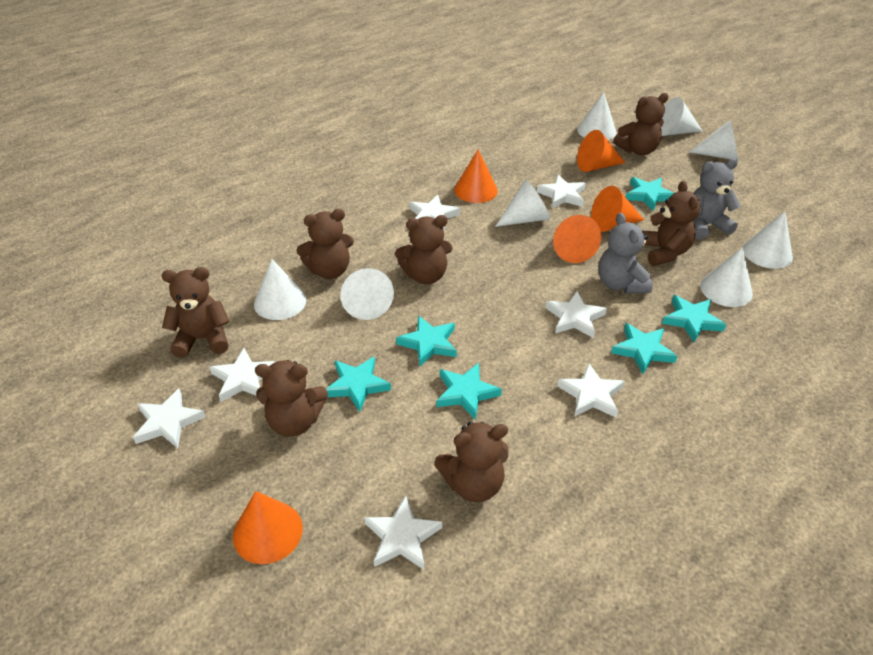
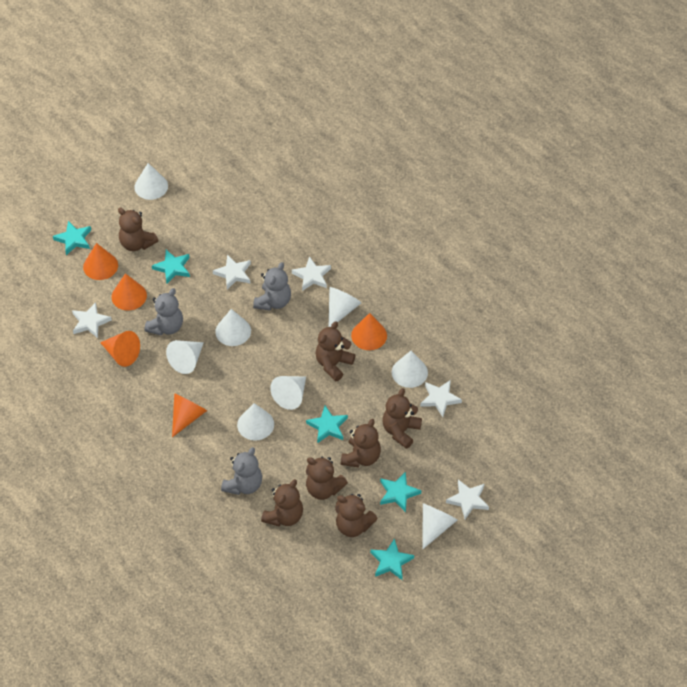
grey teddy bear: [598,213,653,294] [693,158,741,239] = 2 -> [144,288,183,336] [221,447,262,495] [253,262,291,311] = 3
turquoise star: [326,356,391,412] [396,316,457,366] [436,363,502,420] [611,323,677,374] [626,177,674,211] [662,295,726,342] = 6 -> [53,221,91,255] [152,250,190,283] [306,406,348,443] [370,538,414,580] [380,472,421,512] = 5
white star: [133,389,205,448] [209,348,276,402] [364,495,442,570] [409,195,460,231] [537,175,586,208] [545,291,607,338] [557,363,625,418] = 7 -> [72,302,112,338] [213,255,251,289] [292,256,331,291] [420,380,462,417] [446,480,489,519] = 5

